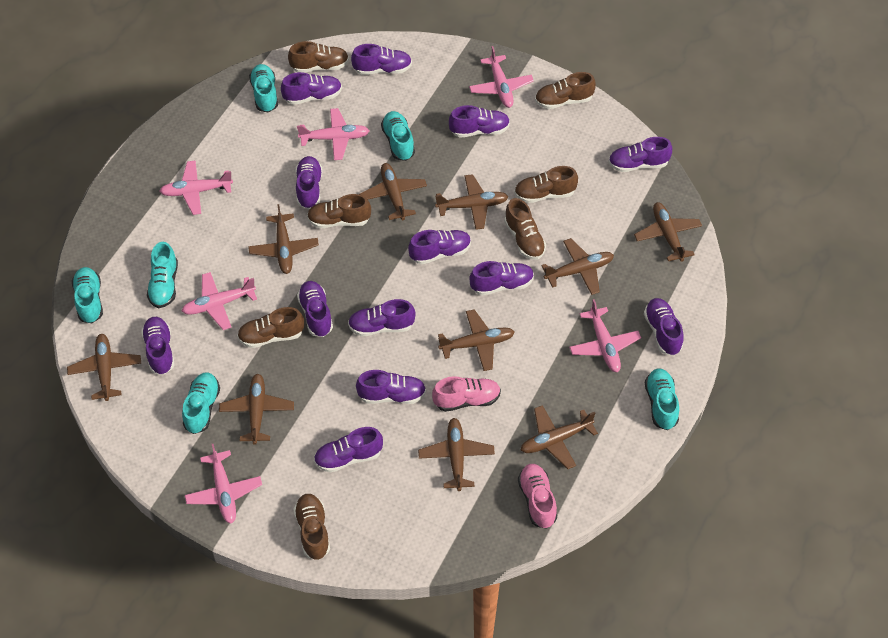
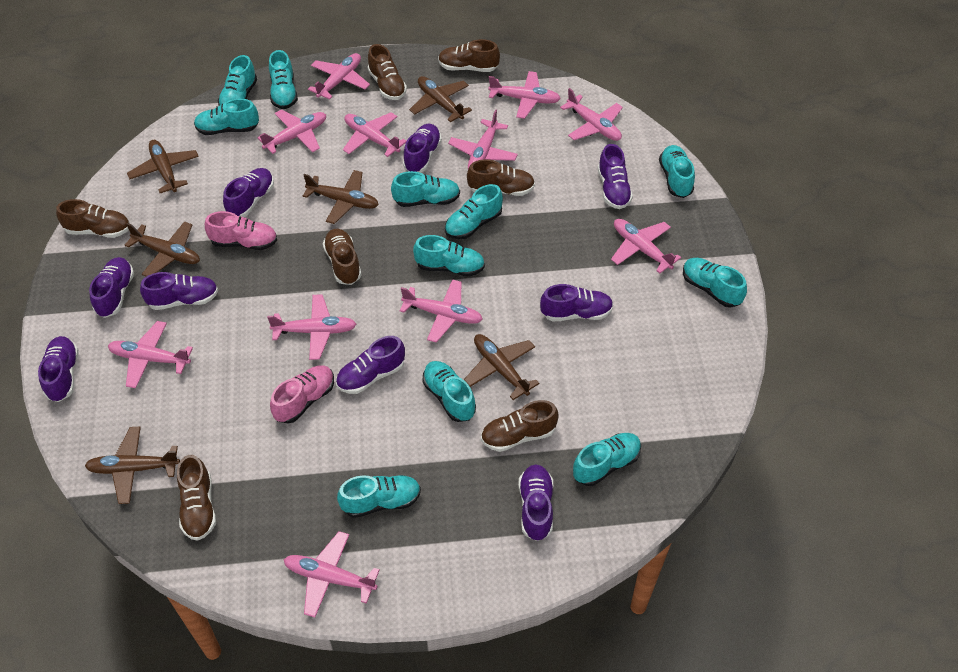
brown plane: [67,334,141,401] [219,374,294,445] [248,204,319,274] [359,163,427,220] [418,418,495,491] [435,174,508,230] [438,309,514,371] [521,405,598,469] [541,238,614,295] [634,202,702,262] = 10 -> [85,427,180,504] [124,221,200,277] [127,140,199,193] [303,170,379,224] [409,76,472,122] [464,334,540,400] = 6
pink plane: [159,160,233,215] [182,272,257,330] [185,444,262,524] [297,108,370,160] [469,46,534,108] [569,299,641,372] = 6 -> [108,321,193,388] [257,110,326,154] [267,294,356,360] [284,531,380,618] [308,53,370,100] [343,112,406,157] [400,279,483,343] [448,109,518,169] [488,71,561,119] [560,88,623,141] [611,219,681,274] = 11
purple shoe: [141,317,175,375] [281,72,342,105] [295,156,322,209] [297,281,333,337] [314,427,383,473] [348,299,416,336] [351,44,412,75] [356,370,426,404] [408,230,471,264] [449,105,510,138] [470,261,534,295] [608,137,672,172] [644,298,683,356] = 13 -> [38,336,79,402] [89,257,134,318] [140,272,218,310] [223,168,274,217] [336,336,405,394] [403,124,442,173] [518,464,553,541] [540,284,613,321] [598,144,633,209] = 9
turquoise shoe: [72,267,103,323] [147,242,178,308] [182,372,220,434] [249,64,278,113] [381,111,415,161] [645,368,679,430] = 6 -> [194,99,259,135] [218,55,257,106] [269,50,298,109] [337,475,421,518] [391,171,460,207] [413,235,485,277] [422,361,476,422] [445,184,503,239] [573,433,641,486] [659,145,695,198] [683,258,747,308] = 11

